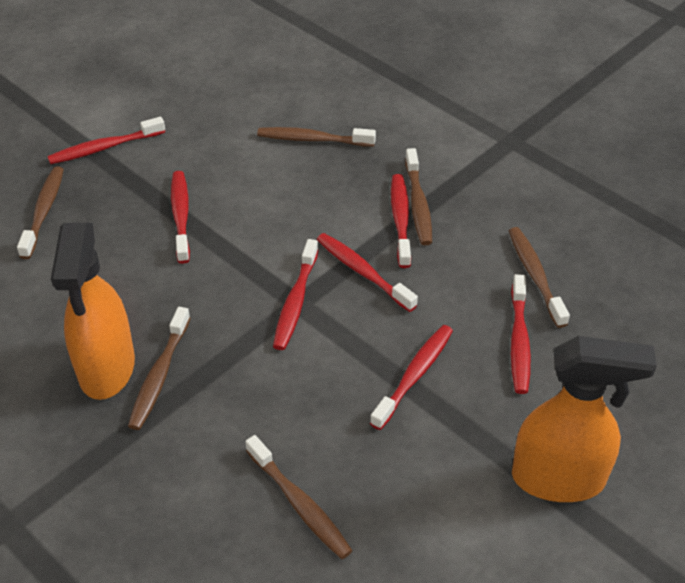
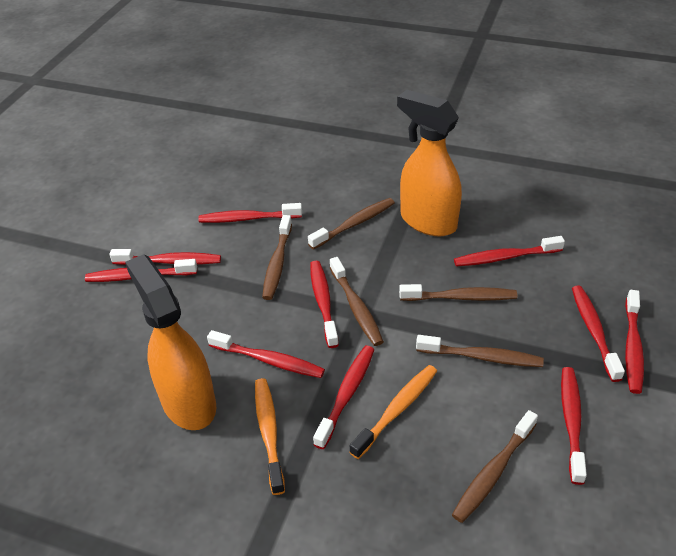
orange toothbrush: none = 0 -> [255,378,285,495] [350,365,437,459] = 2
red toothbrush: [47,117,165,164] [171,171,190,264] [273,239,319,350] [316,233,418,312] [370,325,453,430] [391,174,411,268] [511,274,531,394] = 7 -> [85,259,197,282] [109,249,221,265] [198,203,302,223] [207,330,325,378] [310,261,339,348] [313,346,374,449] [454,236,565,267] [561,367,587,485] [572,285,625,382] [625,290,644,394] = 10

